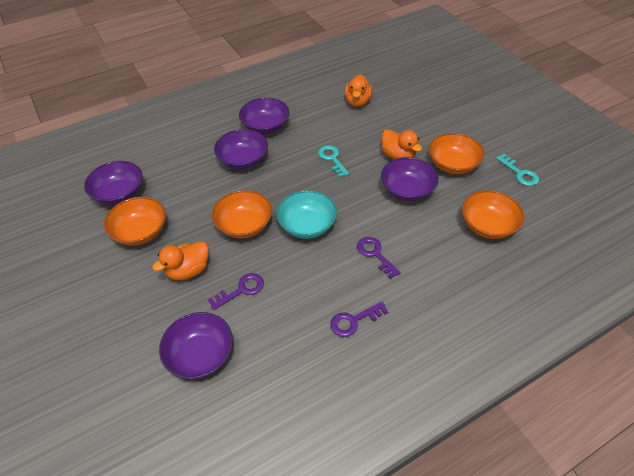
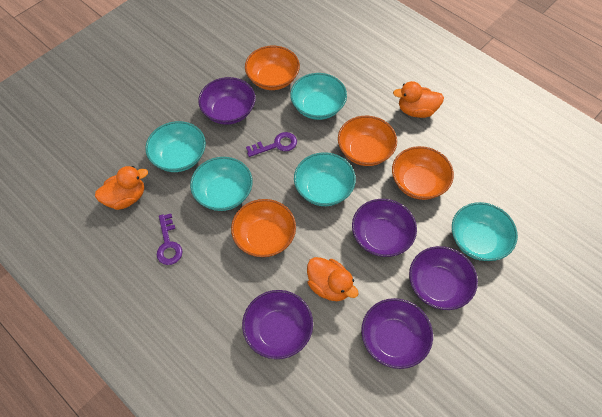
purple key: [208,273,264,310] [330,301,388,337] [357,237,401,279] = 3 -> [157,214,183,265] [246,132,297,157] = 2
turquoise bowl: [277,190,337,239] = 1 -> [145,121,206,172] [190,157,253,211] [290,73,347,120] [294,152,356,206] [452,202,518,261] = 5
turquoise key: [318,145,349,178] [496,154,539,186] = 2 -> none = 0

